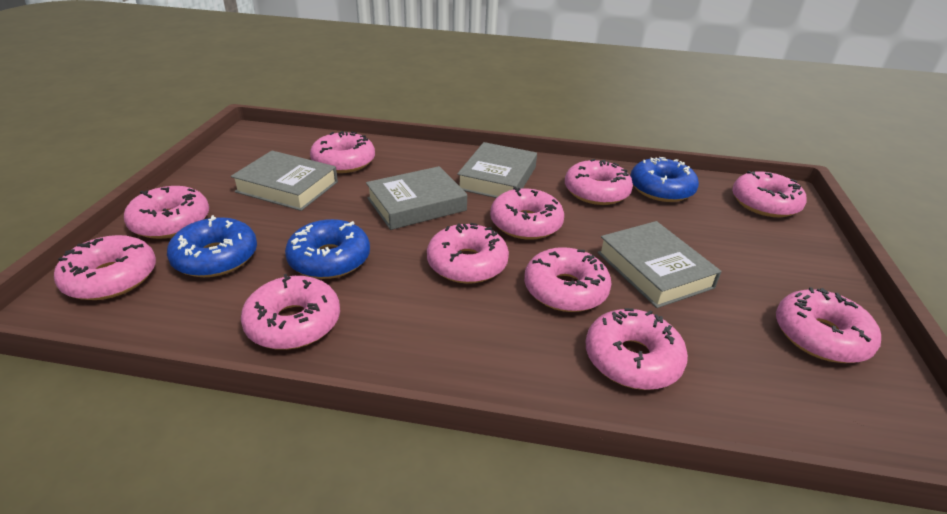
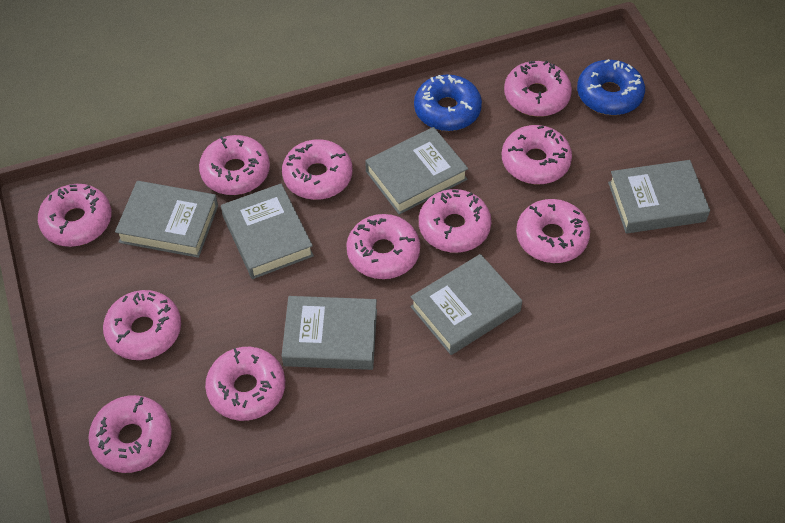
blue donut: [167,215,257,277] [285,219,370,279] [630,157,699,202] = 3 -> [414,75,482,131] [577,59,645,115] = 2
grey book: [231,151,338,211] [366,166,467,230] [457,142,537,198] [598,221,722,308] = 4 -> [115,181,218,258] [221,183,314,279] [282,296,377,370] [365,127,468,215] [410,254,522,355] [608,160,710,233] = 6

